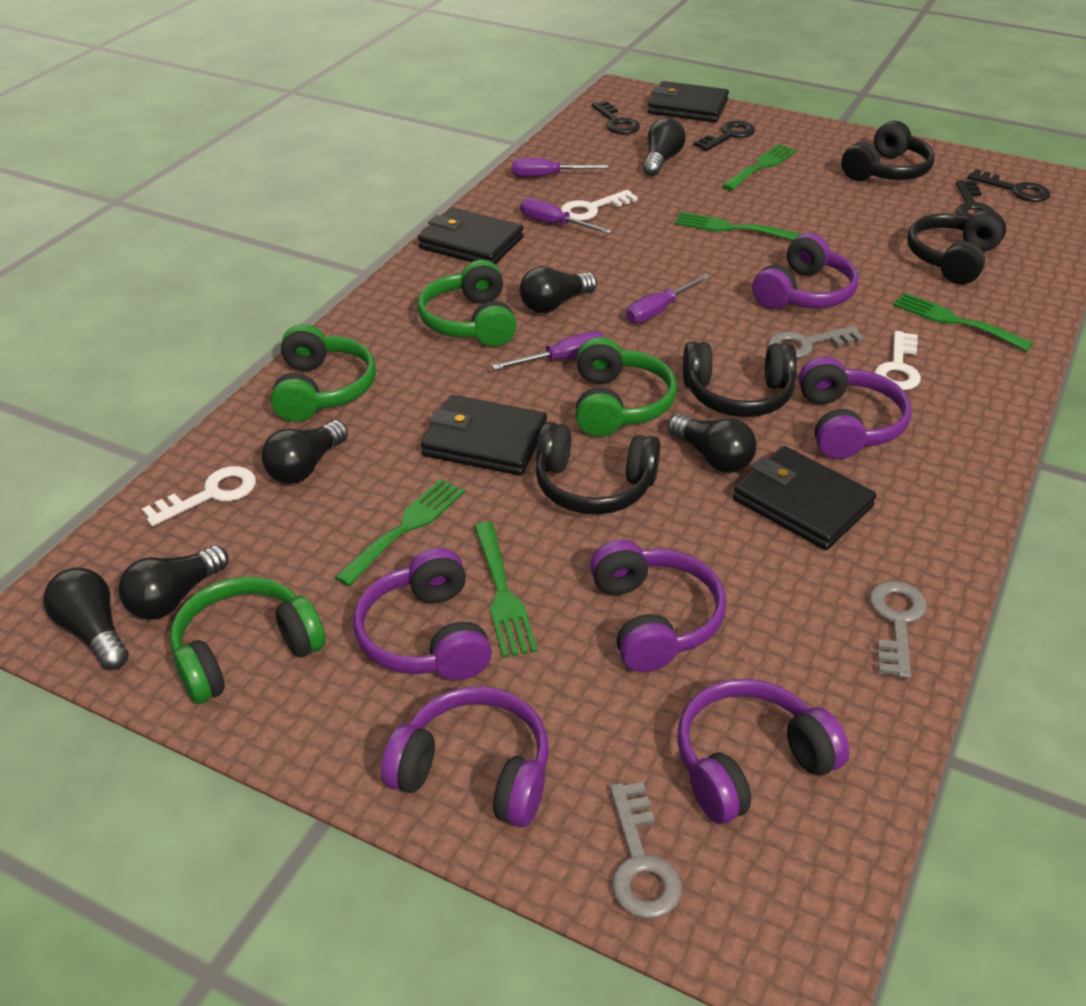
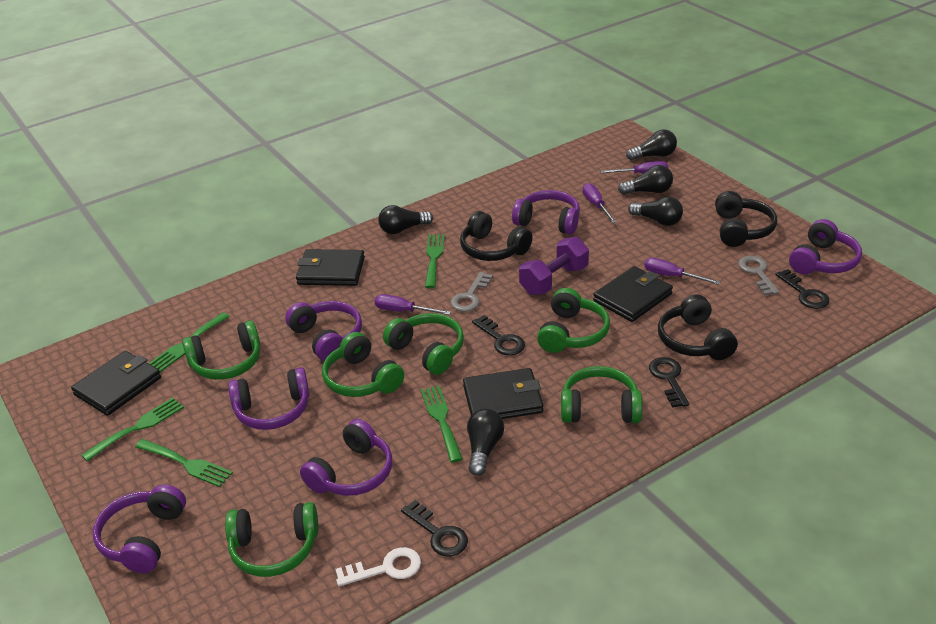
black headphones: [535,422,660,515] [683,342,797,417] [841,120,935,181] [907,210,1006,284] = 4 -> [460,211,532,261] [658,294,738,360] [715,191,777,247] = 3
black light bulb: [43,567,129,670] [118,545,229,620] [261,420,348,484] [520,266,597,313] [643,118,686,176] [667,414,756,473] = 6 -> [378,205,433,234] [467,409,504,476] [618,165,673,195] [626,130,677,160] [628,196,683,226] = 5
green headphones: [170,577,326,704] [271,324,376,422] [418,260,517,347] [576,337,677,437] = 4 -> [182,320,260,380] [225,502,318,577] [322,332,404,397] [383,313,464,375] [537,288,610,353] [561,366,642,423] = 6
grey key: [610,782,682,919] [768,326,864,358] [869,581,927,679] = 3 -> [451,272,493,312] [738,256,779,295] = 2
purple dumbbell: none = 0 -> [519,237,589,295] = 1
white key: [142,466,256,526] [561,190,638,221] [874,331,921,391] = 3 -> [335,547,421,586] = 1

